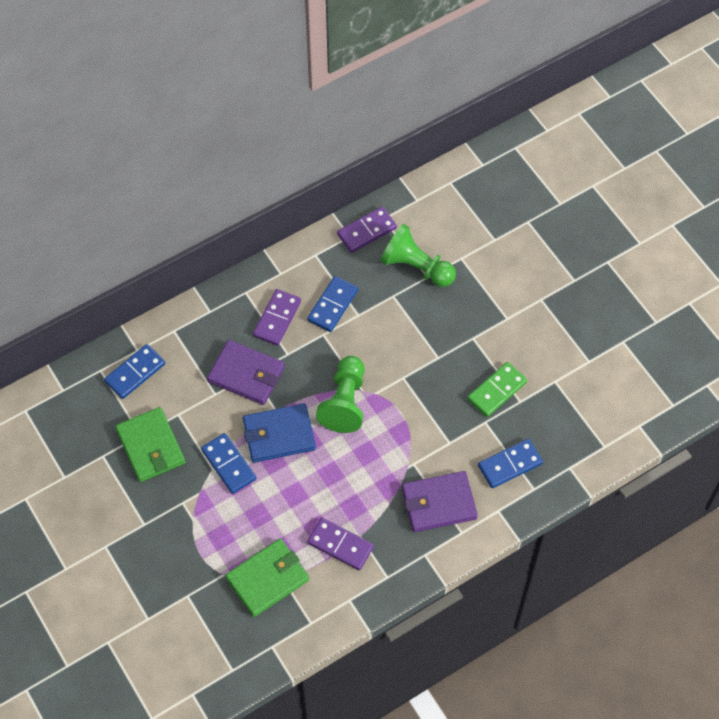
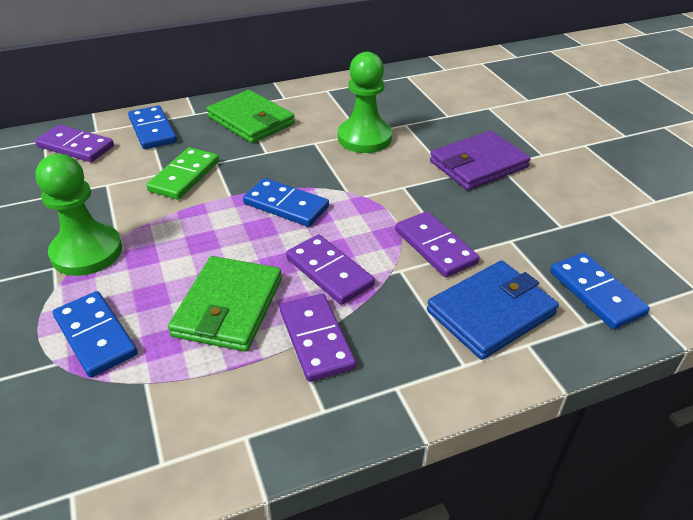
purple domino: [253,289,301,346] [307,518,374,570] [337,207,397,253] = 3 -> [35,125,114,162] [280,294,356,382] [286,234,375,305] [395,211,479,278] = 4
purple wallet: [207,340,285,405] [402,471,478,532] = 2 -> [430,131,531,190] = 1

